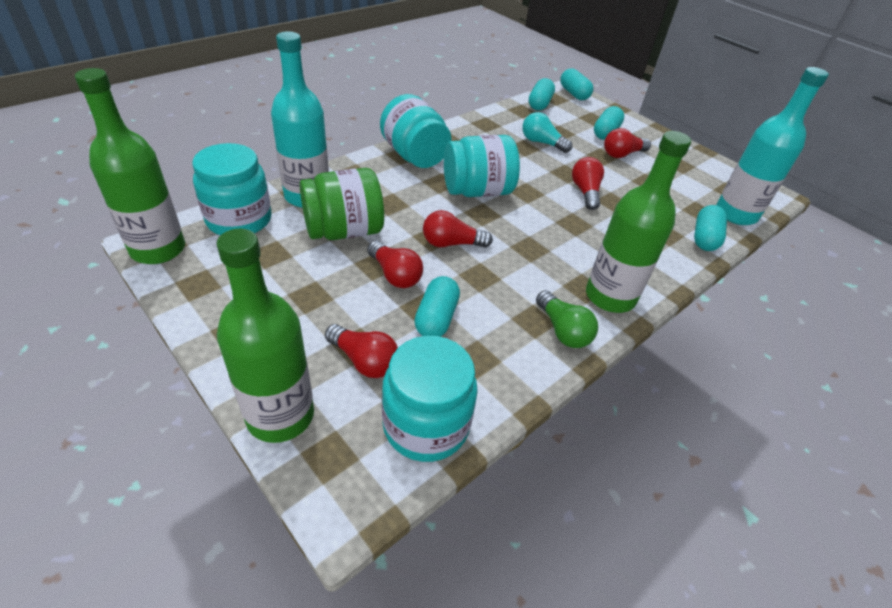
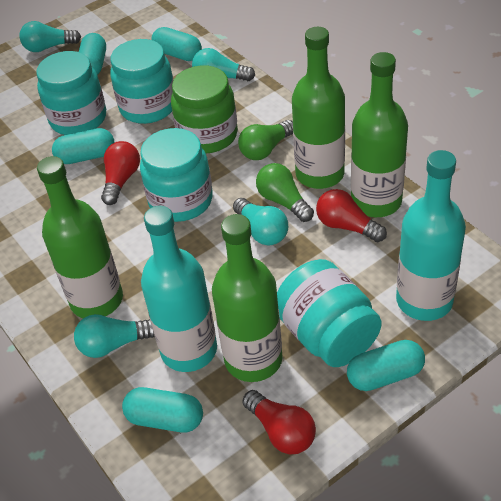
green bottle: [75,68,185,264] [217,229,314,443] [586,131,691,313] = 3 -> [37,156,123,318] [212,214,283,382] [292,27,345,189] [351,52,408,217] = 4
green light bulb: [536,290,598,348] = 1 -> [238,120,293,160] [256,163,314,222] = 2
red light bulb: [325,324,398,378] [367,241,423,288] [423,210,493,248] [572,157,604,210] [604,128,651,158] = 5 -> [101,141,140,205] [242,390,316,455] [316,189,387,242] = 3
turquoise light bulb: [522,112,572,153] = 1 -> [19,21,81,52] [74,314,155,358] [192,48,255,81] [233,198,288,245] = 4

